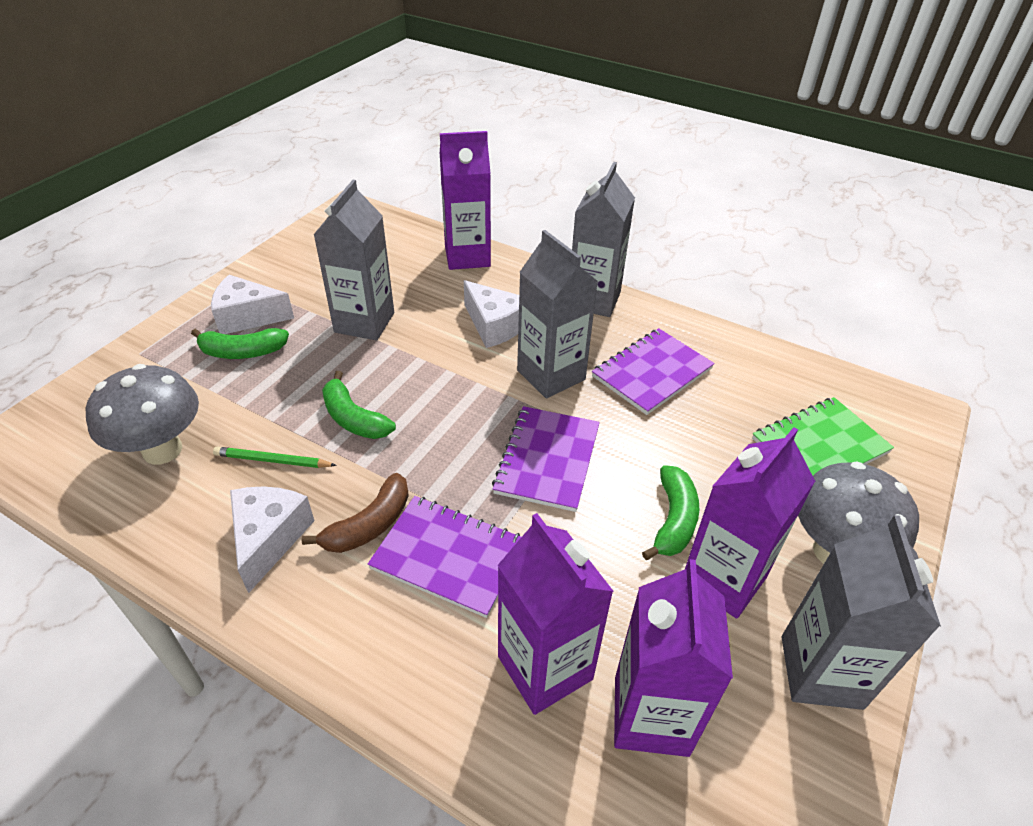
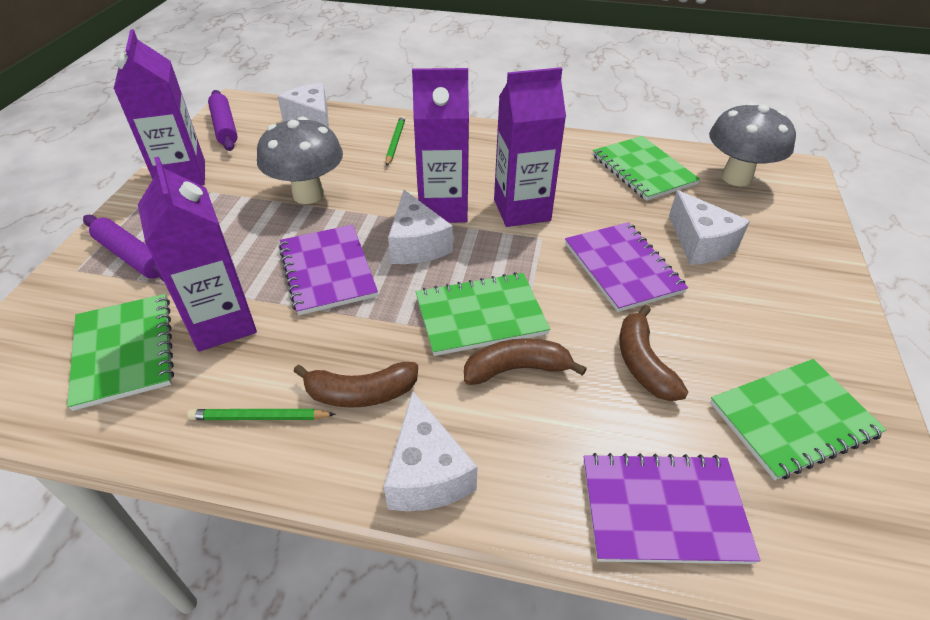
brown banana: [302,473,409,553] = 1 -> [293,362,418,408] [464,338,587,385] [619,305,688,401] = 3
green banana: [191,328,289,359] [322,371,396,439] [642,465,699,560] = 3 -> none = 0
green notebook: [752,397,894,476] = 1 -> [67,294,174,411] [416,272,550,356] [593,136,700,201] [710,359,886,480] = 4
green pencil: [213,447,337,468] = 1 -> [187,409,336,420] [386,116,405,166] = 2
grey carton: [313,180,394,340] [517,230,598,399] [572,162,635,317] [782,515,941,710] = 4 -> none = 0
purple rolling pin: none = 0 -> [83,215,164,282] [208,90,237,151] = 2
white cheese: [211,275,294,334] [230,486,315,593] [464,280,519,348] = 3 -> [277,83,329,128] [384,391,478,511] [388,190,453,264] [669,190,750,265] = 4

